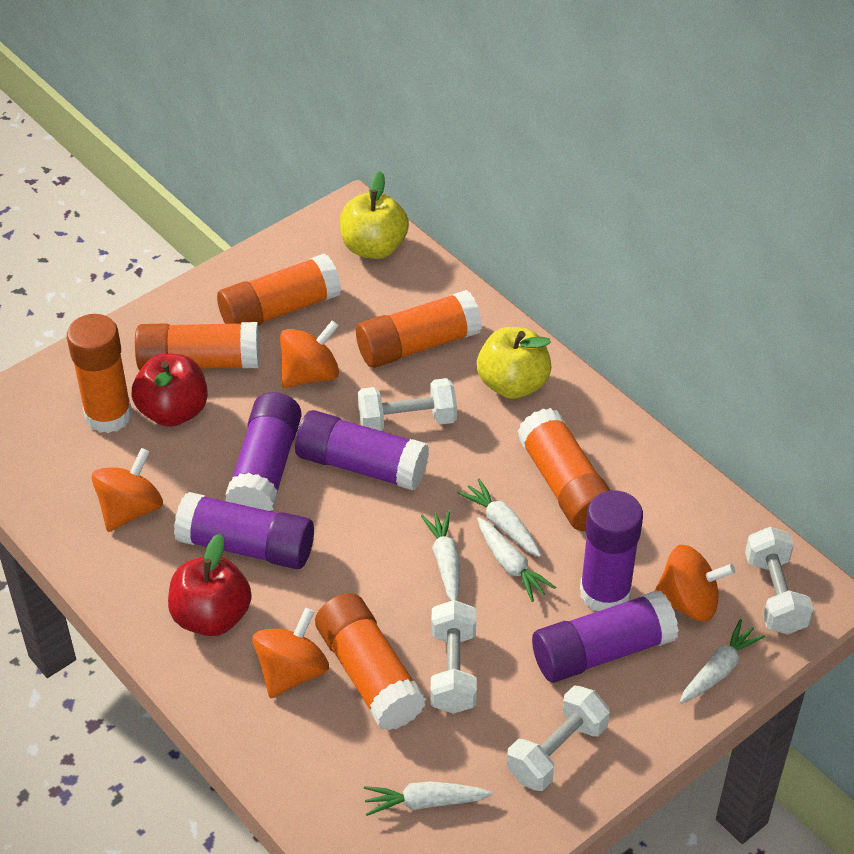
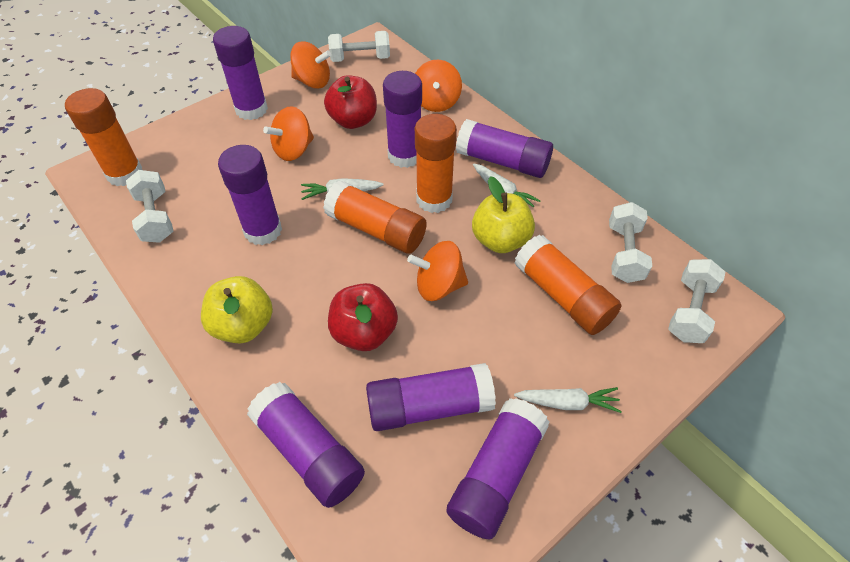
orange glue stick: [67,314,133,433] [135,322,260,371] [217,253,341,326] [315,593,426,730] [356,290,482,368] [517,408,611,531] = 6 -> [65,88,142,186] [323,181,427,254] [415,114,457,213] [515,235,622,335] = 4
purple glue stick: [174,492,314,569] [225,392,302,511] [295,410,429,490] [532,590,679,683] [580,490,643,611] = 5 -> [213,26,268,120] [218,145,282,245] [247,382,365,508] [366,363,496,431] [383,71,422,168] [446,398,550,540] [456,119,553,178] = 7
white carrot: [364,781,493,816] [421,511,460,601] [457,479,541,557] [477,517,556,602] [680,619,766,704] = 5 -> [301,178,384,200] [473,163,541,207] [514,387,622,413] = 3

